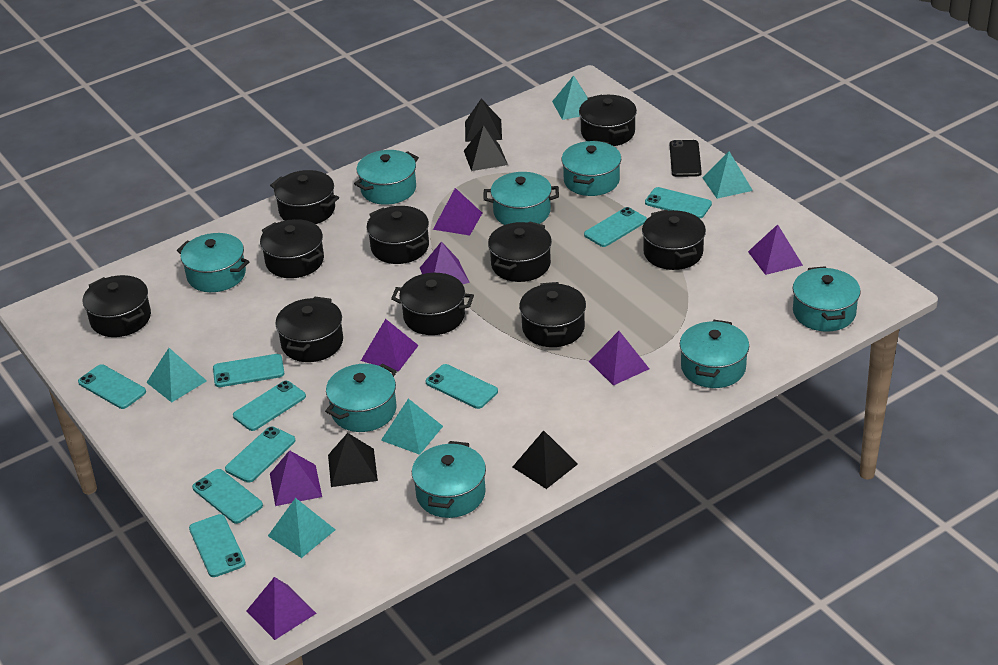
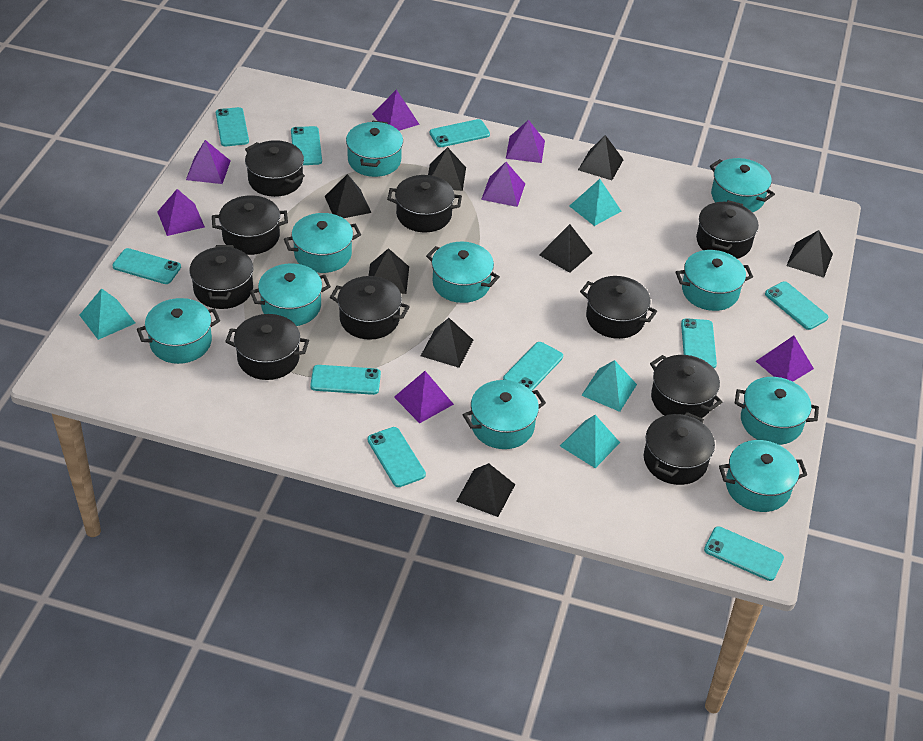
black phone: [670,140,702,177] = 1 -> none = 0
black pyramid: [328,433,378,487] [464,125,508,171] [465,98,502,142] [513,430,578,489] = 4 -> [325,174,371,218] [369,248,409,294] [421,318,473,368] [428,147,466,191] [457,463,515,517] [539,224,592,273] [578,135,624,180] [787,230,833,278] = 8
turquoise phone: [78,364,146,409] [189,514,246,577] [192,469,263,524] [213,354,284,387] [225,426,295,483] [233,381,306,431] [426,364,498,409] [584,207,647,247] [645,187,712,218] = 9 -> [112,248,181,284] [216,107,249,146] [291,126,322,165] [310,365,381,395] [368,427,426,487] [429,119,490,147] [503,342,563,391] [681,318,717,368] [704,526,784,581] [765,281,828,330] = 10
turquoise pot: [177,233,250,292] [325,364,397,432] [354,150,419,205] [412,441,486,518] [484,172,559,225] [562,140,621,196] [680,320,749,388] [793,266,861,332] = 8 -> [137,298,220,364] [250,264,331,326] [284,213,361,273] [346,121,403,177] [426,242,500,303] [463,380,546,449] [676,250,753,311] [710,158,775,212] [719,440,807,512] [735,377,819,445] = 10
turquoise pyramid: [146,348,207,403] [268,498,336,558] [381,399,443,455] [552,75,588,120] [702,151,753,199] = 5 -> [79,288,135,340] [560,415,620,468] [570,179,621,226] [581,360,637,412] = 4

